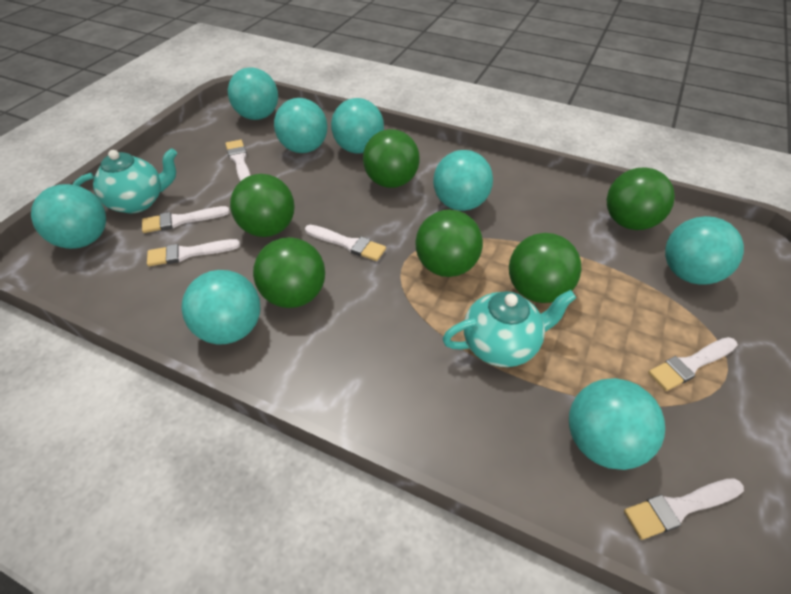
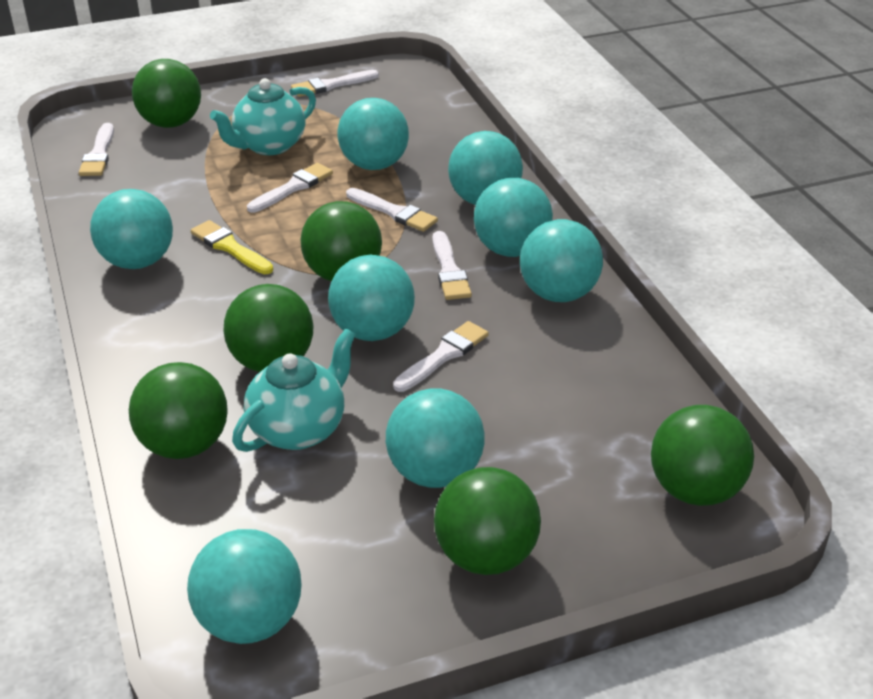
yellow brush: none = 0 -> [191,220,273,274] = 1

